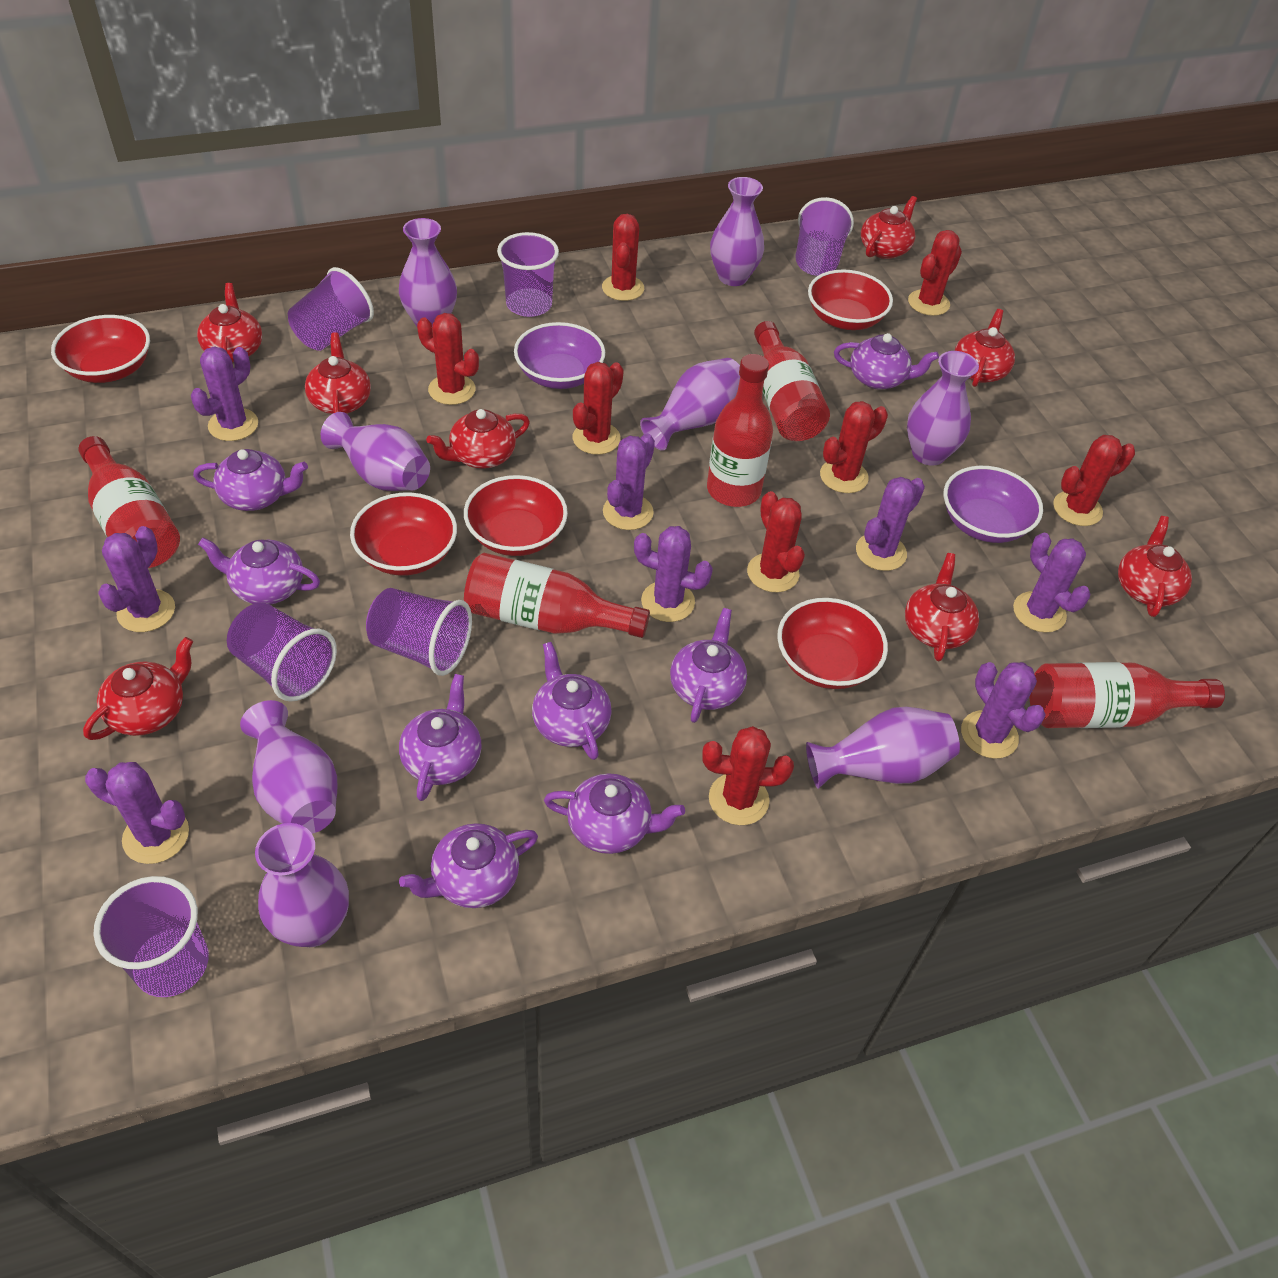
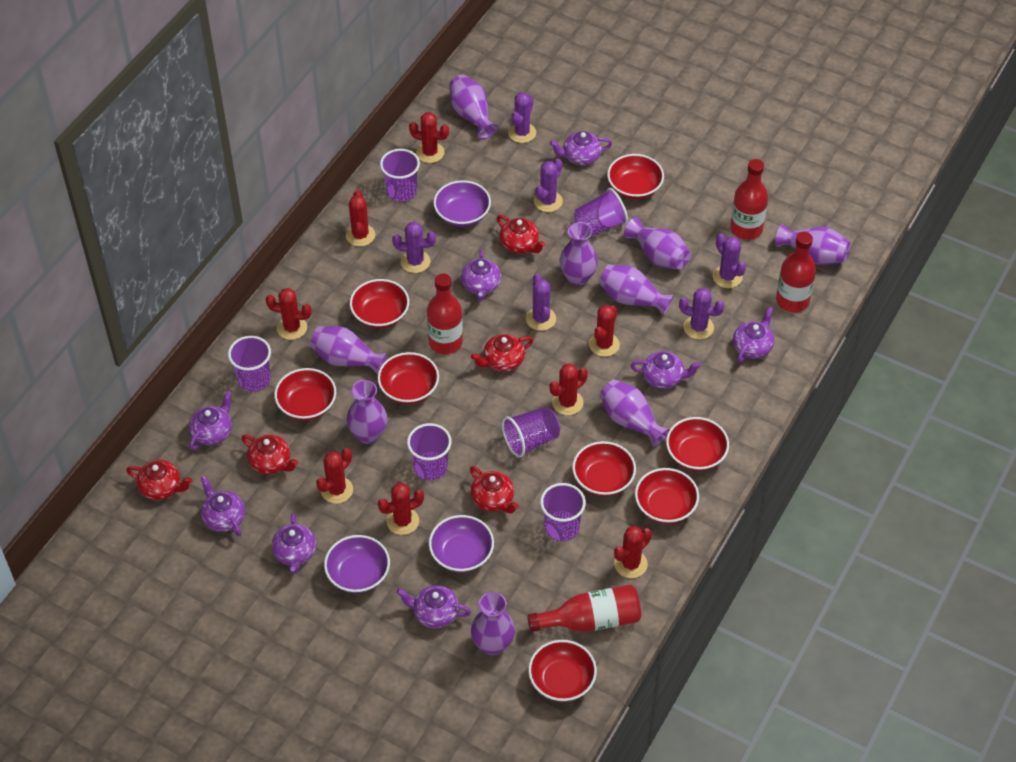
purple bowl: [514,322,605,389] [944,466,1043,543] = 2 -> [324,535,390,593] [429,515,494,572] [433,180,491,227] = 3
purple cactus: [85,762,189,864] [98,526,175,632] [191,346,258,441] [603,433,655,530] [634,526,713,622] [856,477,925,571] [961,662,1046,759] [1013,533,1090,633] = 8 -> [392,222,436,273] [508,92,536,143] [526,274,556,331] [534,158,563,212] [679,288,725,339] [713,234,746,288] = 6
purple vase: [240,700,337,834] [255,823,349,947] [321,412,430,491] [399,218,457,326] [640,358,740,451] [710,177,764,286] [806,707,960,789] [907,351,979,466] = 8 -> [310,326,387,375] [347,380,388,444] [449,75,498,139] [471,592,515,655] [559,222,598,286] [599,264,674,316] [599,379,670,448] [624,217,691,269] [775,224,851,265] = 9
red bottle: [78,436,180,568] [464,553,650,638] [707,354,773,507] [754,321,830,441] [1029,662,1225,728] = 5 -> [427,274,463,354] [527,584,641,632] [730,159,768,240] [776,232,816,313] = 4
red bowl: [51,315,150,383] [350,492,457,576] [464,475,568,556] [777,598,888,689] [808,269,893,330] = 5 -> [274,368,336,420] [350,279,409,328] [378,352,439,404] [528,640,597,702] [572,441,636,496] [607,154,664,199] [635,468,699,524] [666,417,729,471] = 8
red teapot: [83,637,193,740] [197,283,262,363] [305,332,371,414] [426,409,530,469] [861,196,917,259] [905,553,979,661] [955,309,1015,387] [1118,516,1192,617] = 8 -> [126,460,192,500] [241,434,298,474] [470,466,519,513] [471,334,533,372] [497,215,546,253] = 5

